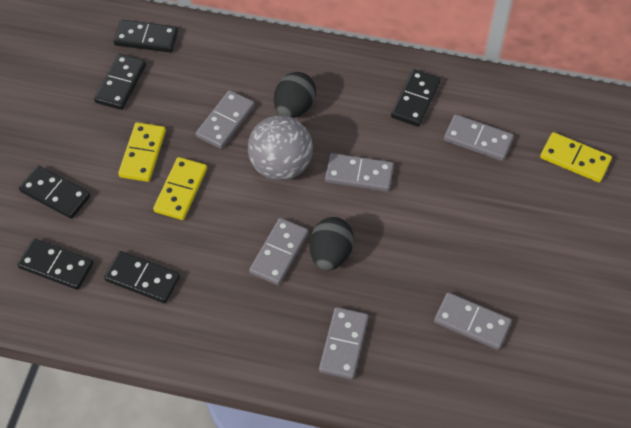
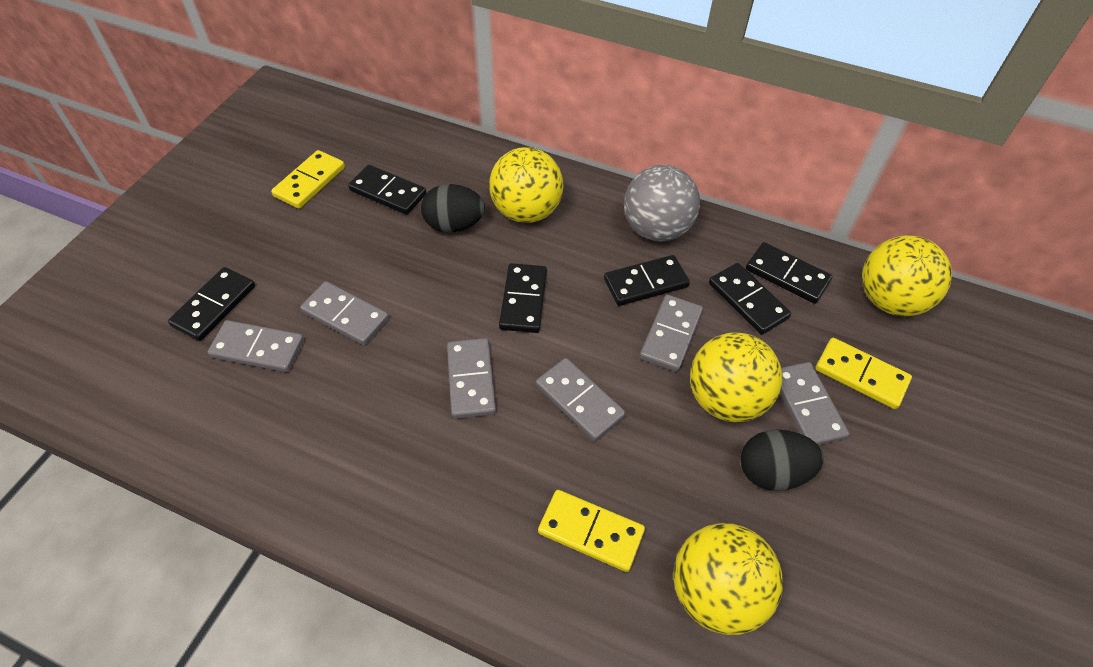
yellow ball: none = 0 -> [489,147,564,223] [673,523,783,635] [690,332,783,422] [862,235,952,316] = 4

